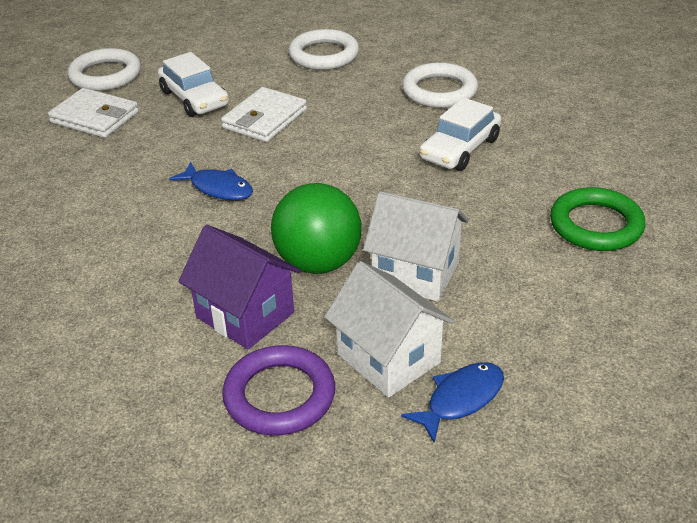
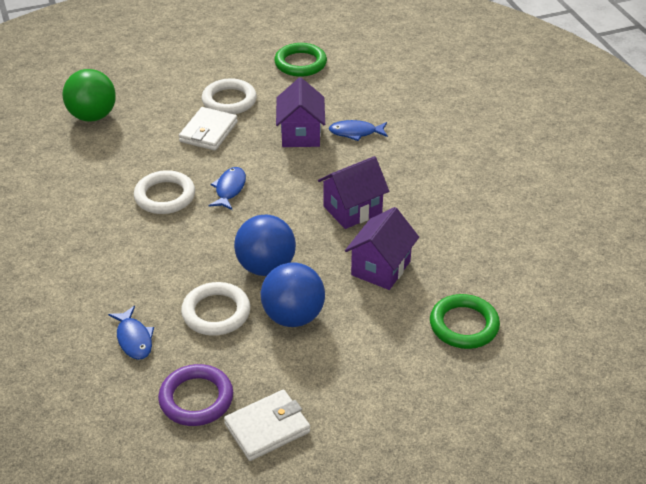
blue ball: none = 0 -> [234,215,296,276] [261,262,325,327] = 2
blue fish: [169,162,253,200] [401,362,504,443] = 2 -> [108,306,154,360] [209,167,246,210] [329,120,388,141] = 3
green ring: [550,187,645,251] = 1 -> [274,43,327,77] [430,294,500,349] = 2
purple house: [178,225,301,349] = 1 -> [276,78,325,147] [318,156,389,229] [345,207,419,290] = 3
white car: [158,52,229,117] [419,97,501,171] = 2 -> none = 0
white house: [324,261,454,397] [363,191,469,302] = 2 -> none = 0

